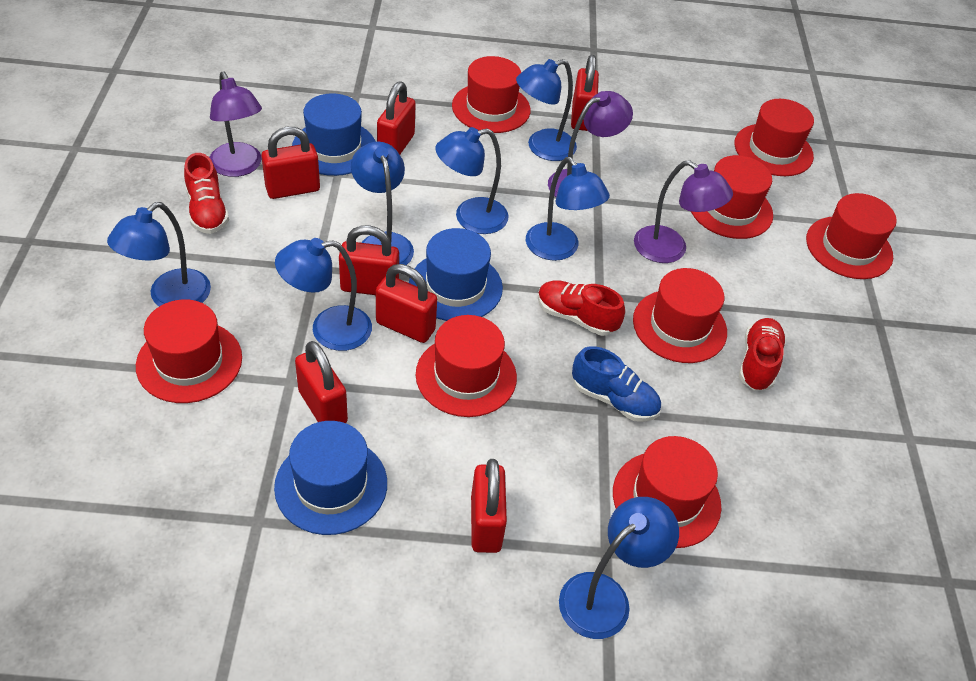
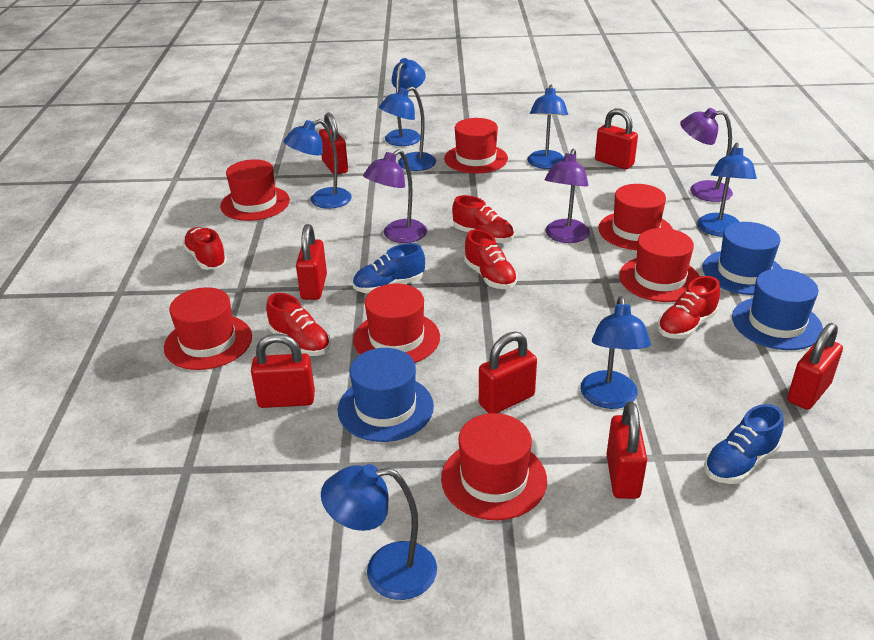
blue shoe: [572,346,661,422] = 1 -> [353,243,425,293] [704,404,784,484] = 2
red hat: [136,299,242,403] [416,315,517,417] [452,56,531,133] [613,436,721,548] [633,268,727,363] [691,155,773,239] [734,99,814,176] [806,193,897,279] = 8 -> [164,287,252,370] [220,159,290,221] [353,284,440,363] [441,413,547,520] [444,118,508,173] [598,184,673,250] [619,228,700,302] = 7
red shoe: [184,153,229,234] [538,280,625,336] [739,318,786,391] = 3 -> [182,227,227,270] [266,293,331,356] [452,195,514,243] [464,229,517,289] [657,276,720,339] = 5

